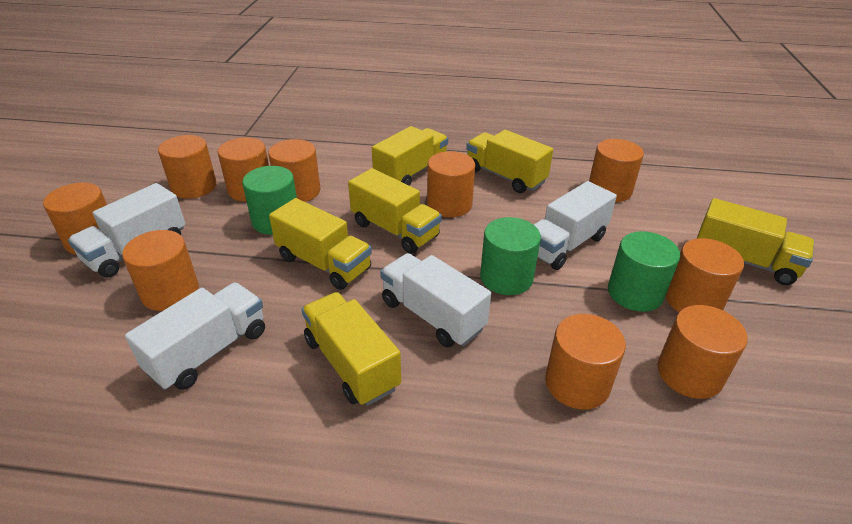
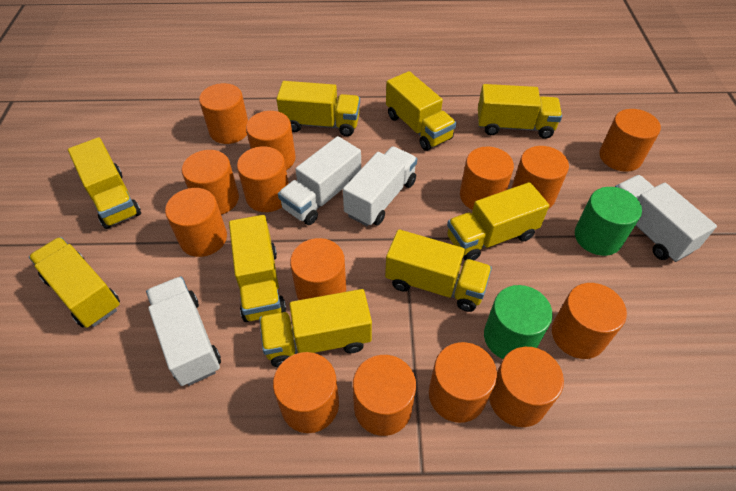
green cylinder: [242,166,297,235] [480,217,541,295] [608,231,680,312] = 3 -> [484,285,553,359] [575,187,642,256] = 2
orange cylinder: [43,183,107,255] [122,230,199,311] [158,135,217,199] [218,137,269,201] [268,139,320,202] [427,151,475,217] [545,314,626,409] [589,139,644,202] [657,305,748,399] [666,238,744,312] = 10 -> [165,188,227,257] [182,150,239,215] [199,83,248,144] [237,146,288,212] [246,111,296,170] [273,352,339,433] [290,238,346,300] [353,355,416,436] [429,342,497,423] [460,146,514,210] [489,347,564,427] [512,146,569,209] [552,283,627,359] [599,109,661,172] = 14
yellow truck: [269,198,372,290] [301,292,401,406] [348,168,442,254] [372,126,448,186] [466,130,553,193] [697,198,814,285] = 6 -> [29,237,120,328] [68,137,141,229] [229,215,286,322] [259,289,372,367] [276,81,360,136] [385,229,492,312] [386,71,456,151] [447,182,549,260] [478,84,562,139] = 9

